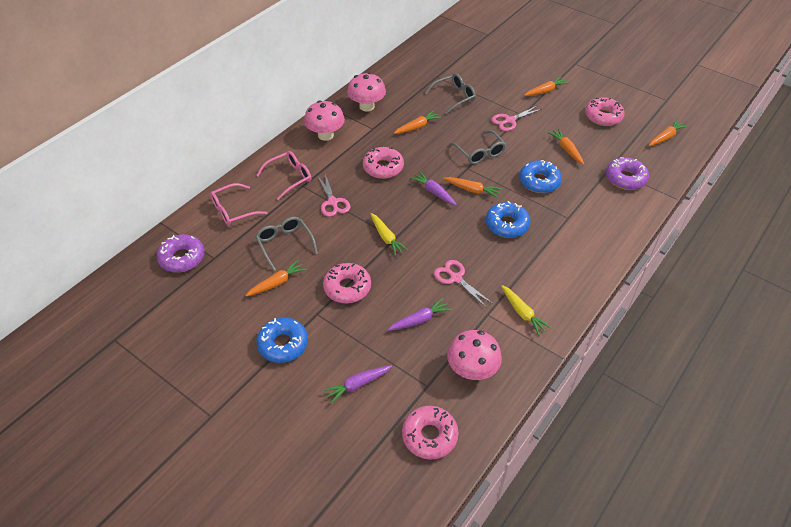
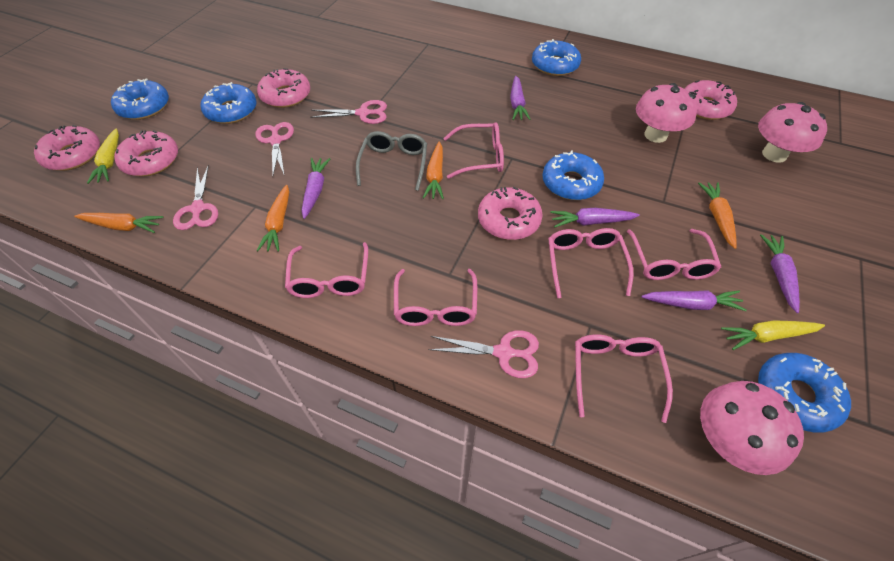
blue donut: [256,317,308,363] [486,201,531,238] [519,160,562,193] = 3 -> [111,78,169,120] [201,82,257,124] [532,39,581,76] [543,151,604,200] [758,353,851,433] = 5
grey glasses: [255,217,318,271] [425,73,476,114] [450,130,506,164] = 3 -> [356,131,427,191] = 1
orange carrot: [245,260,306,296] [394,111,441,134] [443,177,501,198] [524,77,568,96] [548,129,584,165] [649,120,687,146] = 6 -> [74,213,164,233] [256,185,289,252] [423,142,444,199] [698,182,737,249] = 4
pink donut: [323,263,371,303] [363,147,404,179] [402,406,459,460] [585,97,625,126] = 4 -> [34,125,100,171] [114,130,178,176] [257,68,310,108] [478,187,543,240] [685,80,737,120] = 5
pink glasses: [210,183,267,226] [256,151,311,200] = 2 -> [285,242,368,298] [394,269,477,326] [443,122,504,179] [548,228,633,298] [575,335,673,423] [627,229,721,280] = 6
pink scissors: [317,174,350,217] [434,260,493,308] [492,106,542,131] = 3 -> [173,165,218,230] [255,122,294,175] [310,100,387,124] [428,330,539,378] = 4
purple carrot: [323,365,392,404] [387,298,451,331] [410,172,457,205] = 3 -> [302,158,330,219] [510,76,531,120] [550,208,640,228] [642,290,747,311] [760,234,800,313] = 5
purple donut: [157,234,204,273] [606,157,649,190] = 2 -> none = 0

